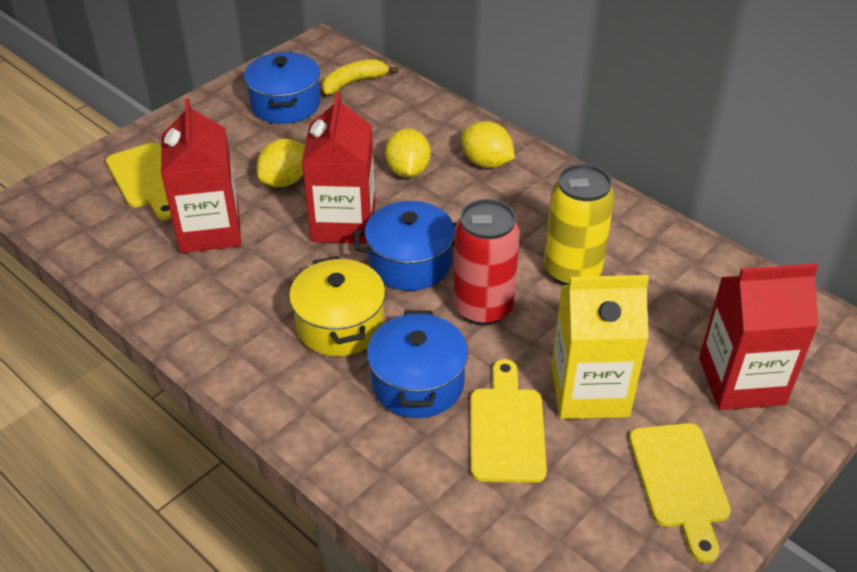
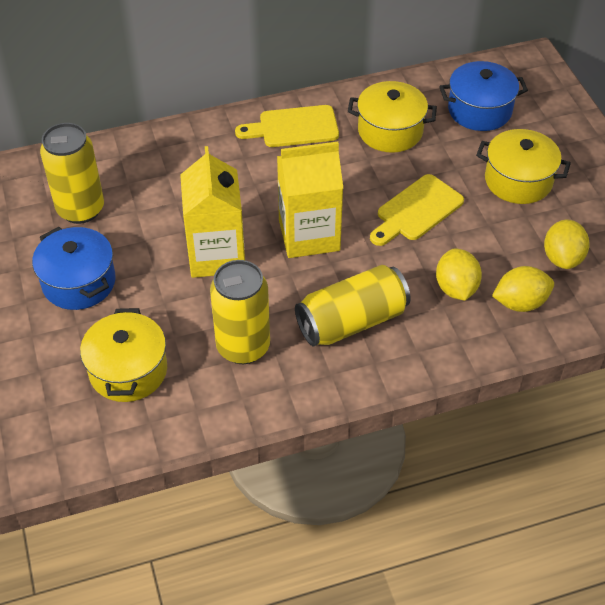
blue pot: [244,52,320,124] [353,201,457,291] [367,310,468,418] = 3 -> [32,227,116,310] [439,61,528,131] = 2
red can: [453,199,520,325] = 1 -> none = 0
red carton: [161,99,241,253] [302,92,376,244] [699,263,819,410] = 3 -> none = 0
yellow banana: [322,59,398,95] = 1 -> none = 0
yellow can: [544,164,615,285] = 1 -> [40,123,104,224] [210,260,270,364] [295,265,411,346] = 3
yellow carton: [551,275,649,419] = 1 -> [180,146,245,278] [277,142,343,258] = 2
yellow cutting board: [106,142,172,220] [471,359,547,483] [629,423,731,563] = 3 -> [235,105,339,147] [370,174,464,246] = 2
yellow pot: [289,256,385,356] = 1 -> [80,308,167,402] [348,81,437,153] [476,129,571,204] = 3

